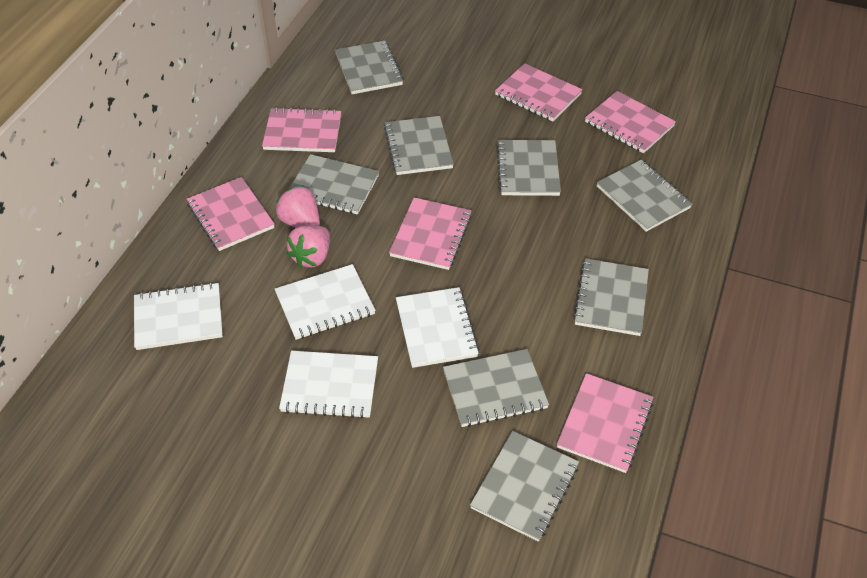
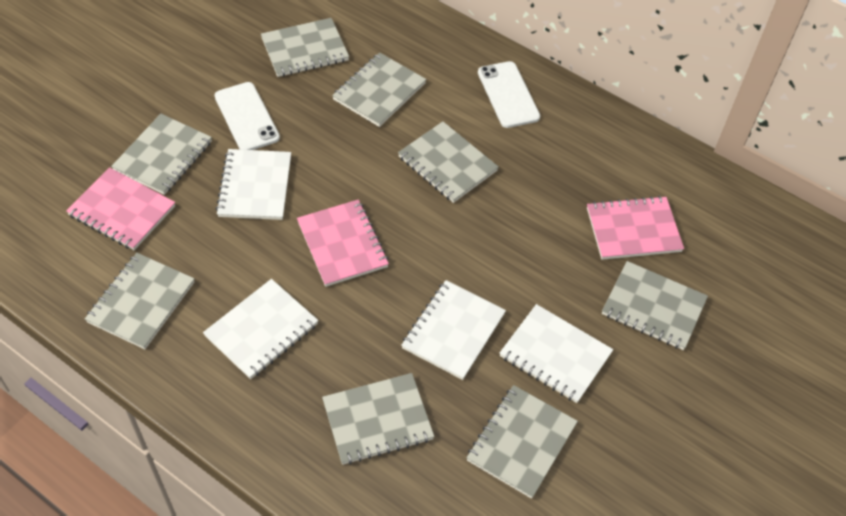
pink notebook: [187,177,275,251] [262,107,341,152] [389,198,472,270] [495,63,583,121] [557,373,654,473] [585,91,676,153] = 6 -> [66,167,175,250] [297,200,389,287] [587,196,684,260] = 3
pink strawberry: [276,185,320,228] [286,225,330,268] = 2 -> none = 0
white phone: none = 0 -> [215,82,280,150] [478,61,540,128] = 2

